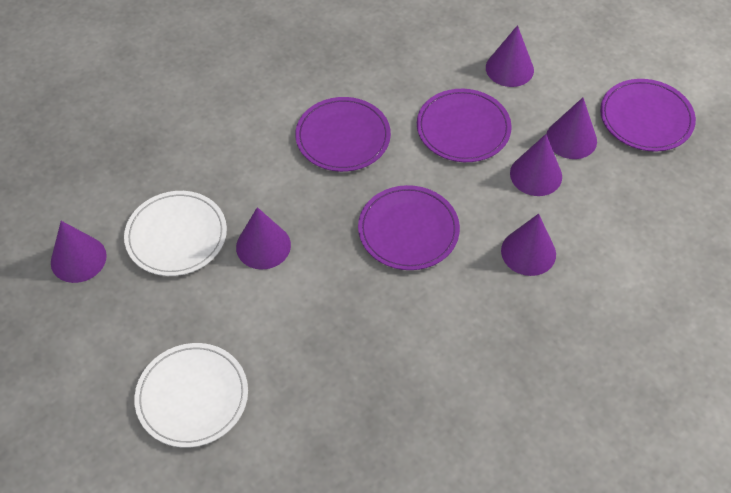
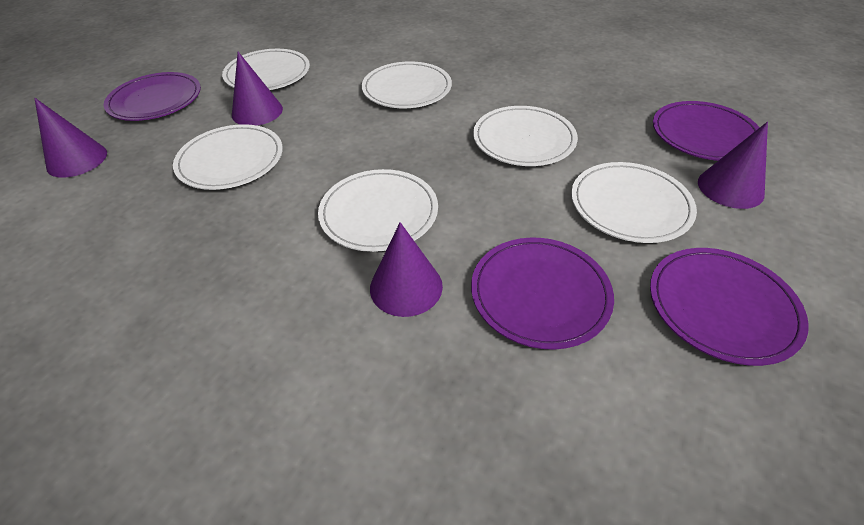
purple cone: [51,221,107,283] [236,207,291,270] [486,25,534,87] [501,214,556,276] [510,134,562,196] [546,97,597,159] = 6 -> [34,98,107,178] [232,52,283,126] [370,222,443,317] [698,122,768,209] = 4
white plate: [124,191,227,276] [134,343,248,448] = 2 -> [173,124,283,190] [222,49,310,90] [318,169,438,252] [362,61,452,108] [473,106,578,166] [571,162,697,243] = 6

